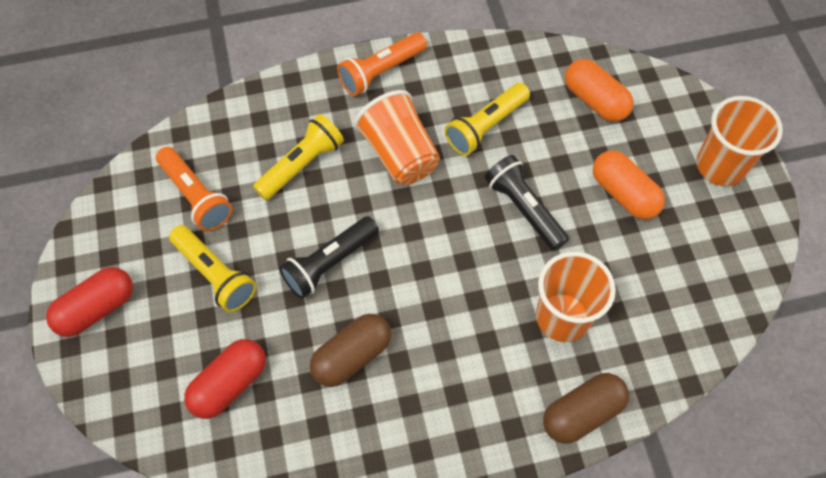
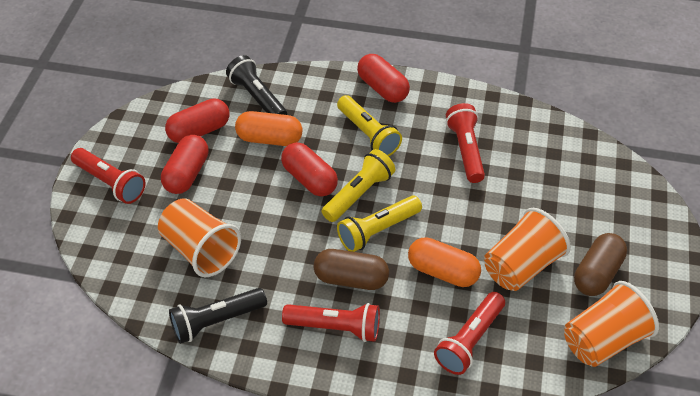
orange flashlight: [156,147,232,231] [337,32,427,96] = 2 -> none = 0
red capsule: [46,267,133,337] [184,339,266,419] = 2 -> [161,135,209,194] [165,98,229,143] [281,142,338,197] [357,54,410,103] = 4
red flashlight: none = 0 -> [71,148,146,204] [282,303,380,342] [434,292,505,375] [446,103,485,183] = 4

